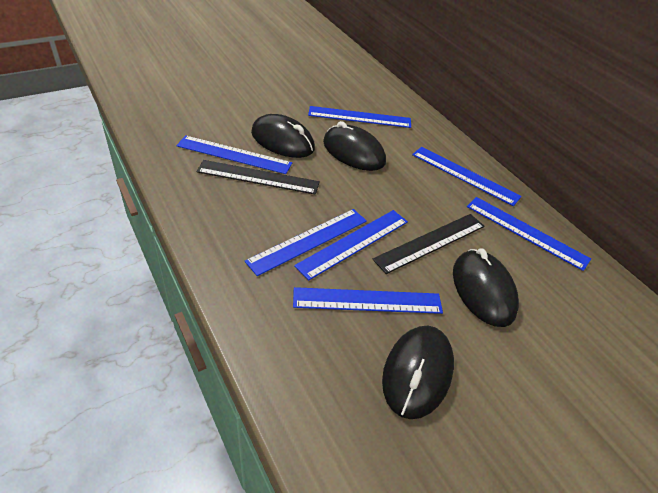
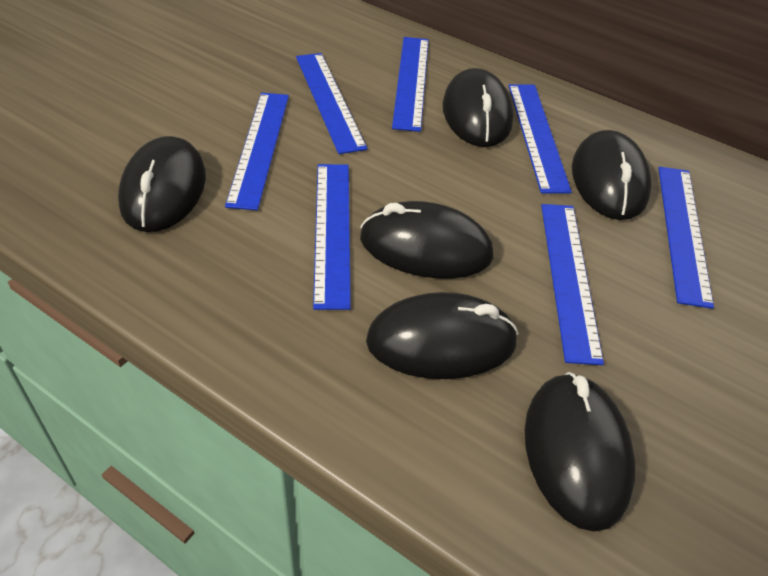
black mouse: [251,114,315,158] [323,121,386,171] [382,326,454,419] [453,248,519,327] = 4 -> [118,136,206,232] [360,201,493,279] [366,292,518,379] [443,68,513,147] [525,372,635,532] [572,130,651,220] = 6
black ruler: [197,160,320,195] [372,214,485,274] = 2 -> none = 0

